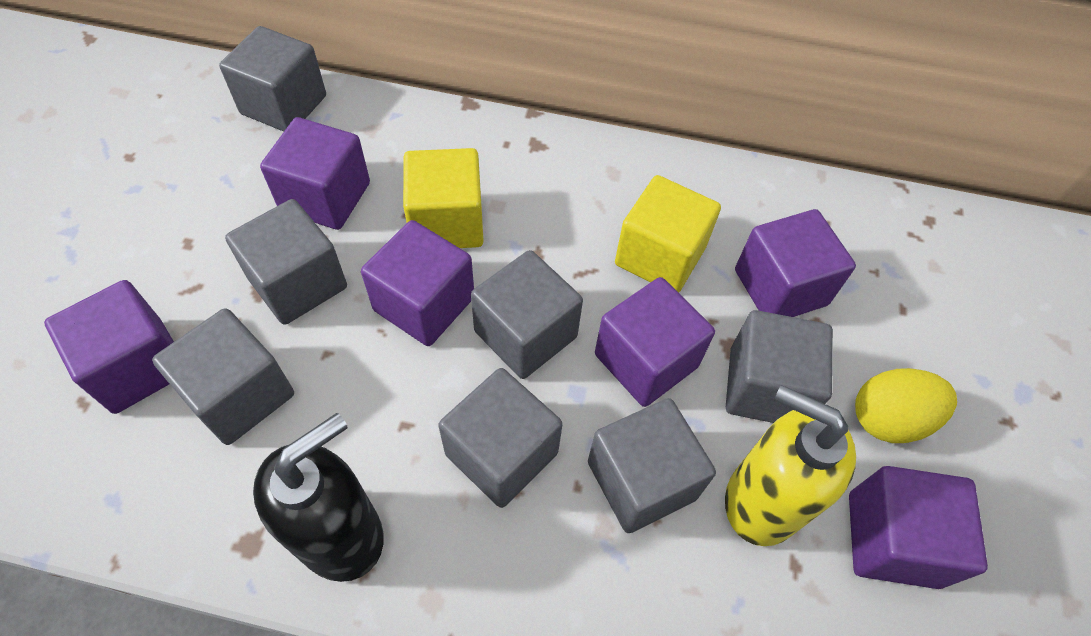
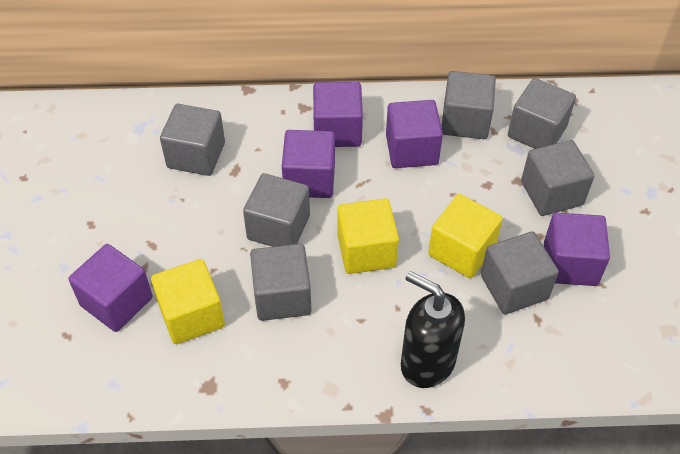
purple cube: [44,280,174,414] [260,117,370,230] [361,220,474,346] [595,277,715,407] [735,209,856,317] [849,466,988,589] = 6 -> [68,244,153,332] [282,130,335,198] [313,82,363,147] [386,100,443,168] [544,213,610,286] = 5
yellow cube: [403,148,484,248] [615,175,721,293] = 2 -> [151,259,225,344] [337,198,399,274] [428,194,503,278] = 3
yellow egg: [855,368,957,443] = 1 -> none = 0
yellow soap dispenser: [725,385,856,546] = 1 -> none = 0

